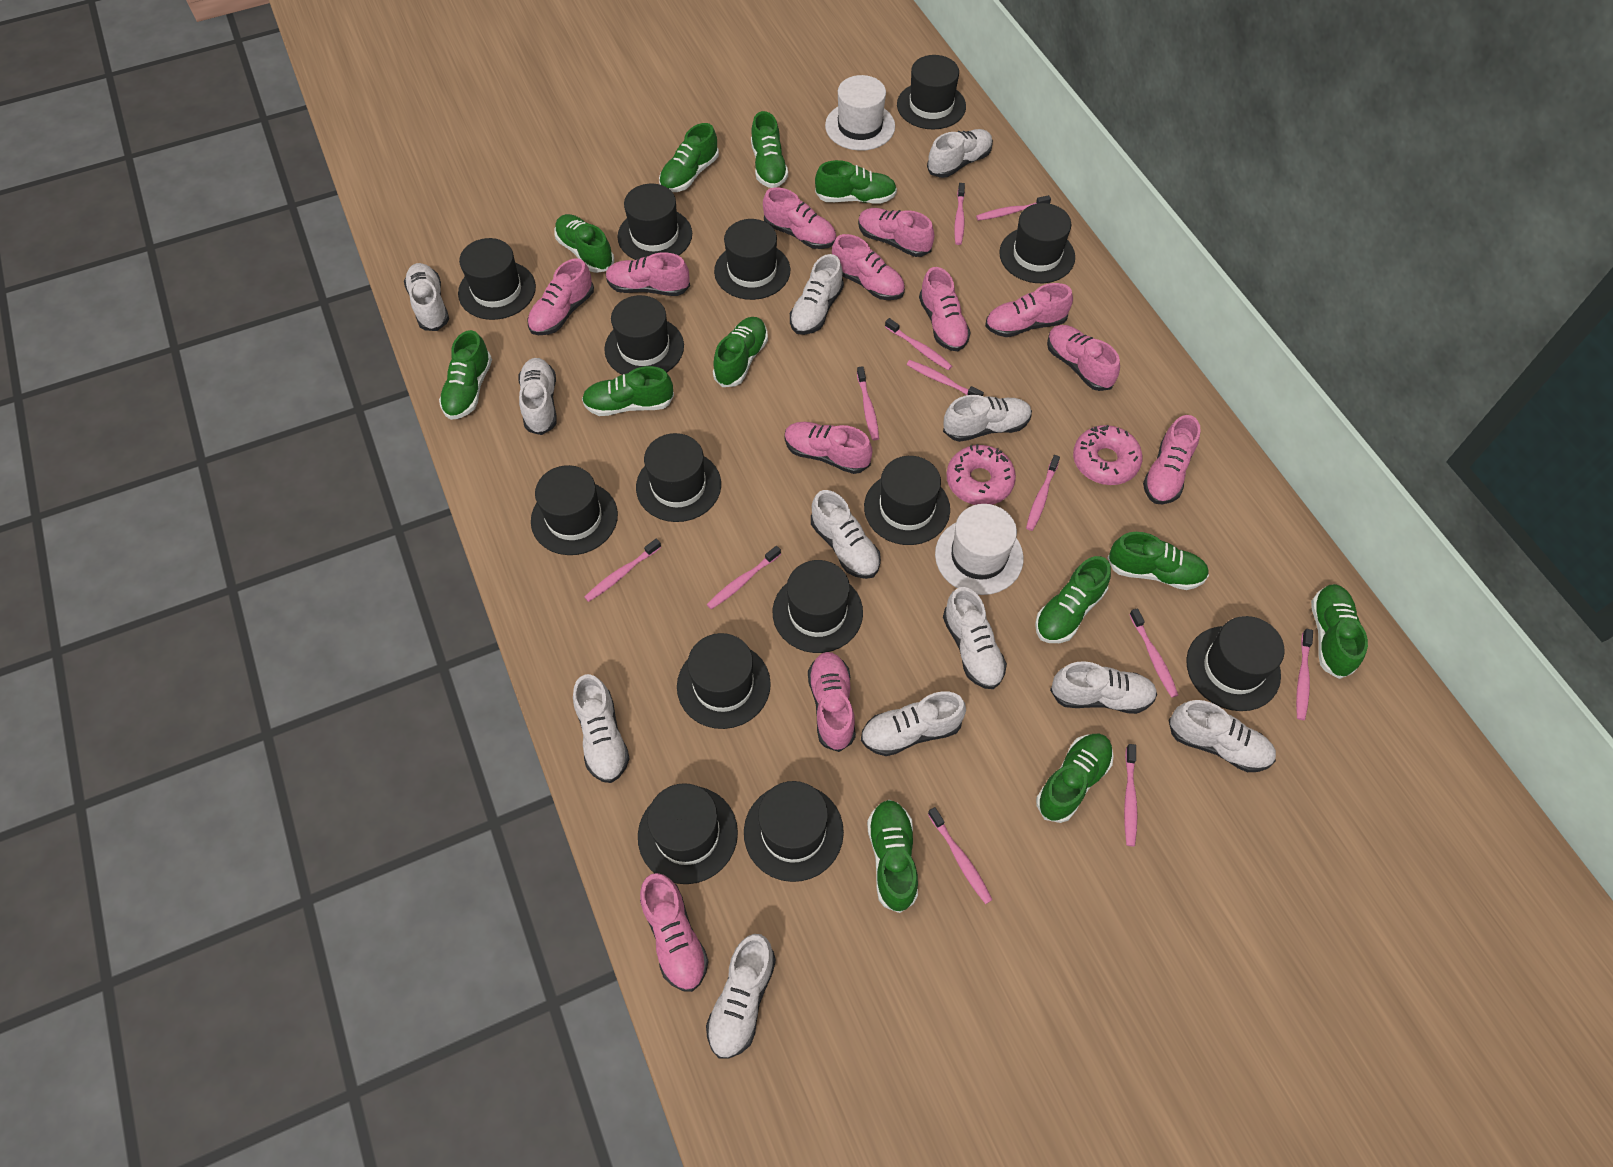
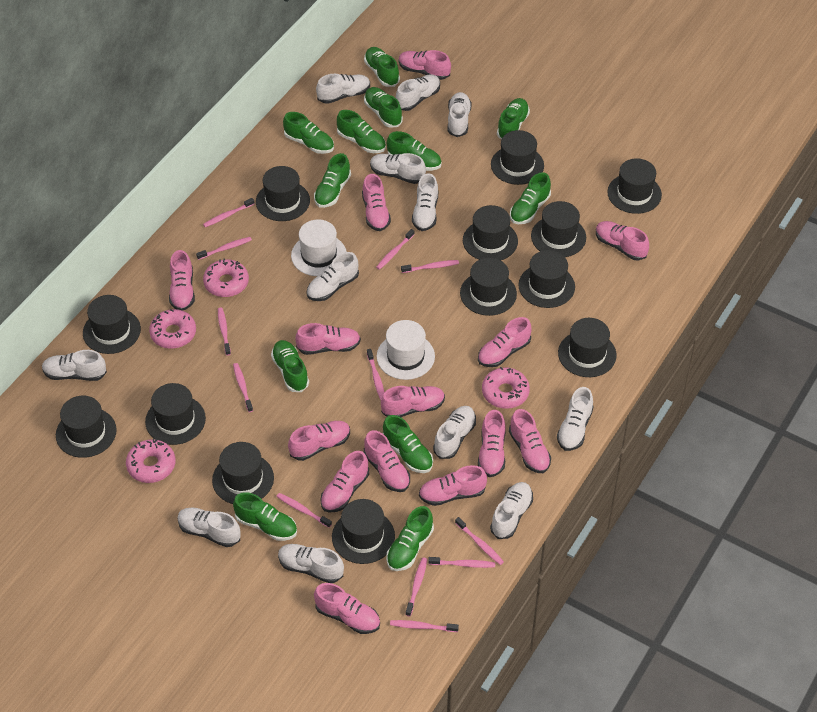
black hat: [458,238,536,320] [531,465,618,555] [604,295,684,375] [617,184,692,260] [636,433,721,522] [638,783,738,884] [677,633,771,729] [714,219,790,300] [744,781,844,882] [773,560,863,653] [864,456,950,545] [897,55,966,130] [999,203,1075,283] [1186,616,1285,711] = 14 -> [56,396,117,458] [83,295,141,354] [145,383,206,445] [212,442,274,504] [256,166,310,221] [332,499,395,564] [460,258,517,316] [463,205,518,260] [491,130,544,185] [518,250,575,308] [531,201,586,257] [558,318,617,377] [607,158,662,214] = 13
pink donut: [946,444,1016,505] [1073,425,1143,485] = 2 -> [126,439,175,483] [149,309,196,349] [203,259,249,297] [482,367,530,409] = 4
pink shoe: [528,258,594,335] [606,252,690,296] [640,873,709,992] [763,187,836,249] [784,422,873,474] [808,652,856,752] [832,234,905,300] [858,208,935,257] [919,267,971,351] [985,283,1073,337] [1047,325,1120,391] [1143,415,1201,505] = 12 -> [169,250,195,311] [288,421,350,461] [295,323,361,355] [314,583,380,634] [320,451,369,513] [362,174,391,231] [364,430,410,492] [381,386,445,417] [399,50,451,80] [419,465,487,506] [478,317,532,367] [478,410,506,477] [509,409,551,473] [596,221,649,261] = 14

